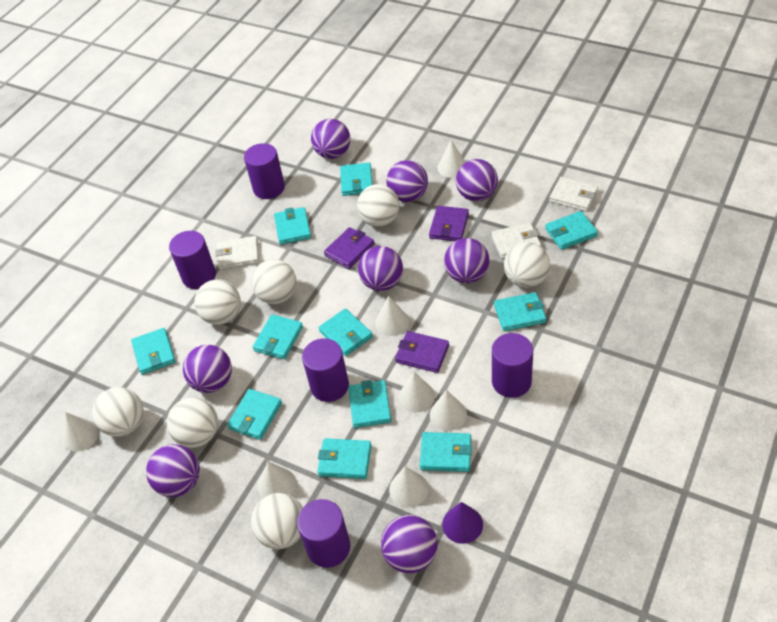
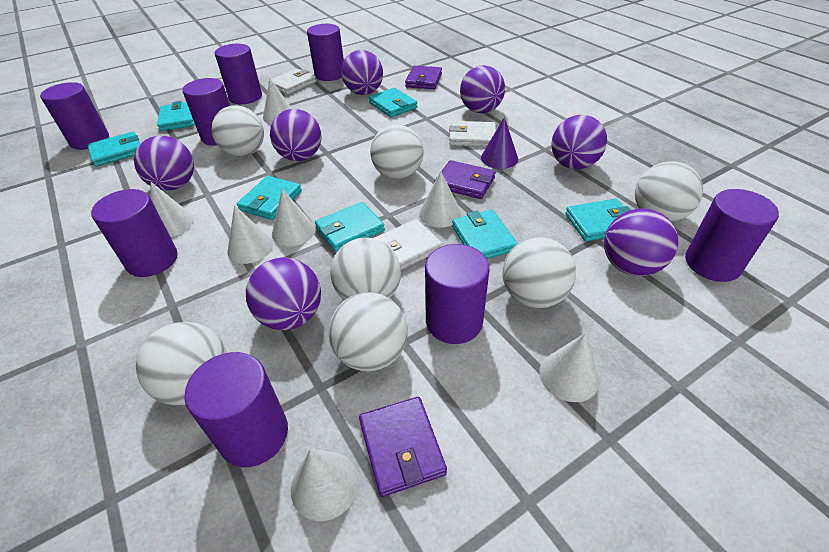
purple ball: [146,444,200,497] [183,345,232,393] [311,119,350,159] [358,246,403,291] [381,515,438,573] [386,160,428,202] [444,238,490,283] [456,159,498,202] = 8 -> [134,136,194,190] [246,257,321,330] [270,109,321,161] [341,50,383,95] [460,65,505,113] [551,115,607,169] [604,208,678,276] = 7
purple cylinder: [169,231,216,289] [244,143,285,199] [297,499,350,568] [302,338,349,402] [492,333,533,398] = 5 -> [40,82,109,150] [91,189,178,277] [182,78,230,146] [184,352,288,467] [215,44,262,104] [307,24,344,81] [425,244,490,344] [685,189,779,282] = 8
turquoise wallet: [131,328,176,375] [227,389,282,440] [253,314,303,359] [274,207,311,245] [317,438,371,479] [319,309,373,356] [340,162,373,196] [348,380,392,428] [420,432,472,472] [494,292,546,331] [545,211,598,250] = 11 -> [87,132,140,167] [157,101,195,131] [236,176,302,220] [315,202,385,252] [369,88,417,117] [452,210,518,259] [565,199,630,241] = 7

